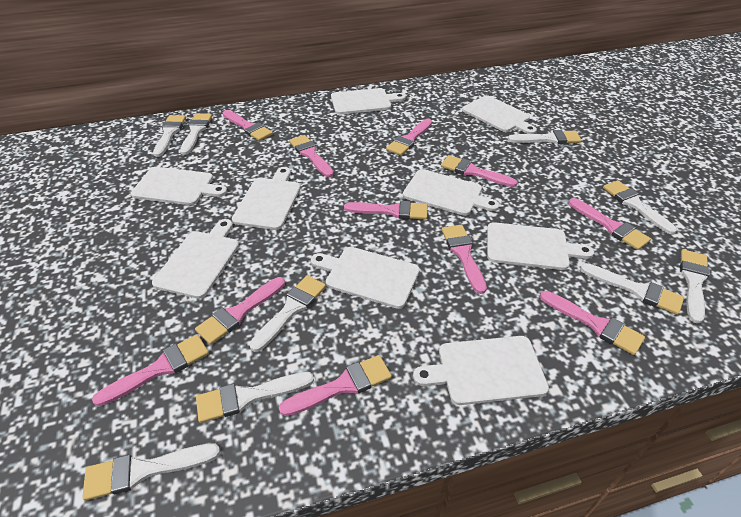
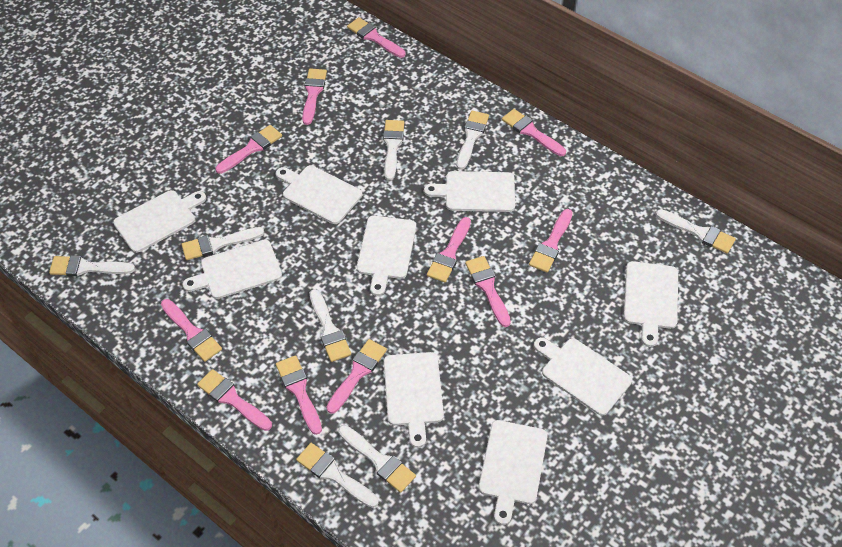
white brush: [82,443,220,501] [153,115,186,157] [180,113,212,155] [196,372,314,423] [250,275,326,352] [508,130,581,144] [580,263,684,315] [603,180,677,234] [680,249,710,324] = 9 -> [49,255,135,276] [182,227,264,260] [296,443,378,508] [310,289,351,362] [338,425,416,493] [383,120,404,181] [456,111,489,170] [656,209,736,253] = 8

